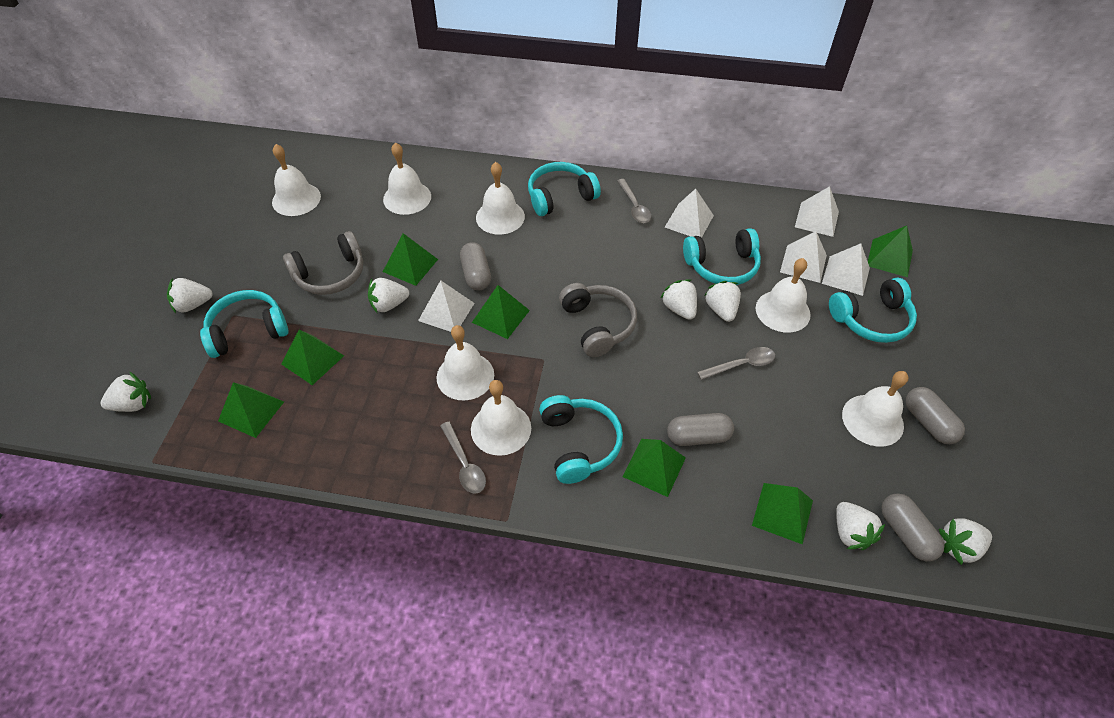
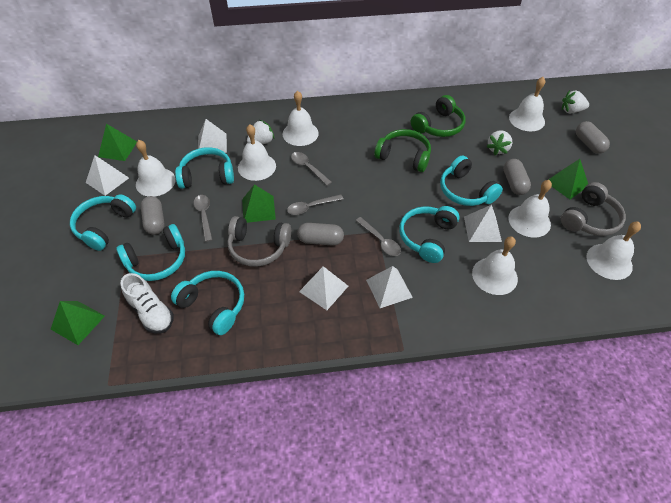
green headphones: none = 0 -> [374,129,431,172] [411,95,465,137] = 2
green pyramid: [218,382,284,438] [281,330,344,385] [383,233,438,286] [472,285,530,339] [622,439,686,497] [752,483,813,545] [868,226,913,277] = 7 -> [51,301,105,345] [98,124,137,161] [242,184,276,223] [548,159,588,199] = 4
grey spoon: [440,422,486,494] [617,179,652,223] [697,347,775,380] = 3 -> [194,195,212,242] [287,195,343,215] [291,152,332,186] [355,217,401,256] = 4
turquoise headphones: [200,290,288,358] [528,162,601,216] [539,395,623,484] [683,228,761,285] [829,278,917,343] = 5 -> [70,194,136,251] [116,224,185,281] [171,271,244,335] [175,147,234,189] [399,206,459,263] [440,155,503,206] = 6
white shoe: none = 0 -> [121,273,174,334] = 1
white strawberry: [100,372,151,412] [167,278,213,313] [368,278,409,313] [661,279,697,320] [704,281,741,322] [836,502,885,550] [939,518,992,565] = 7 -> [247,120,274,144] [486,130,513,155] [562,90,589,113] = 3

